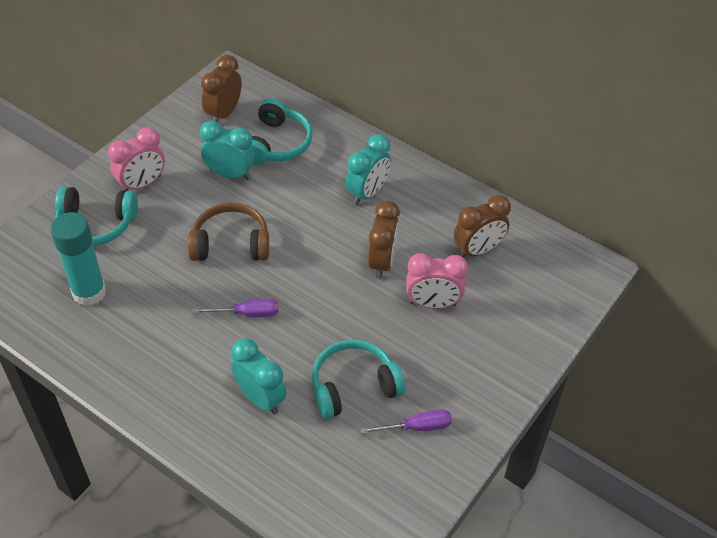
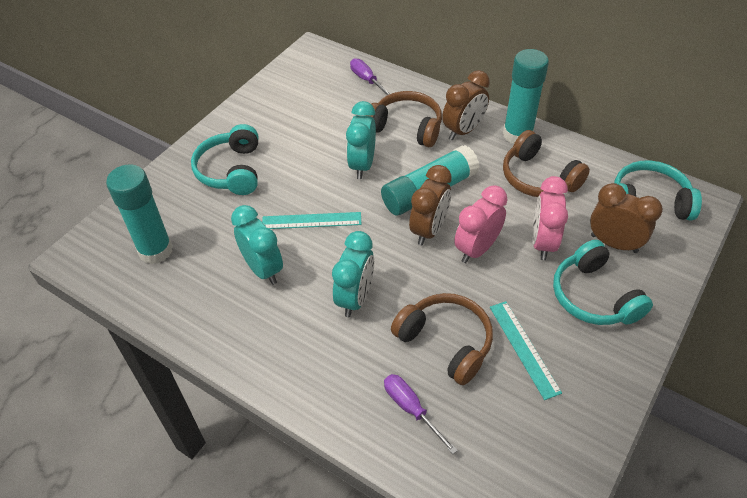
brown headphones: [188,202,269,261] = 1 -> [370,91,442,147] [391,293,493,385] [503,130,590,197] = 3
turquoise glue stick: [50,212,106,306] = 1 -> [106,164,173,264] [381,145,479,216] [503,49,549,144] = 3
turquoise ruler: none = 0 -> [262,212,361,229] [490,301,562,400] = 2

